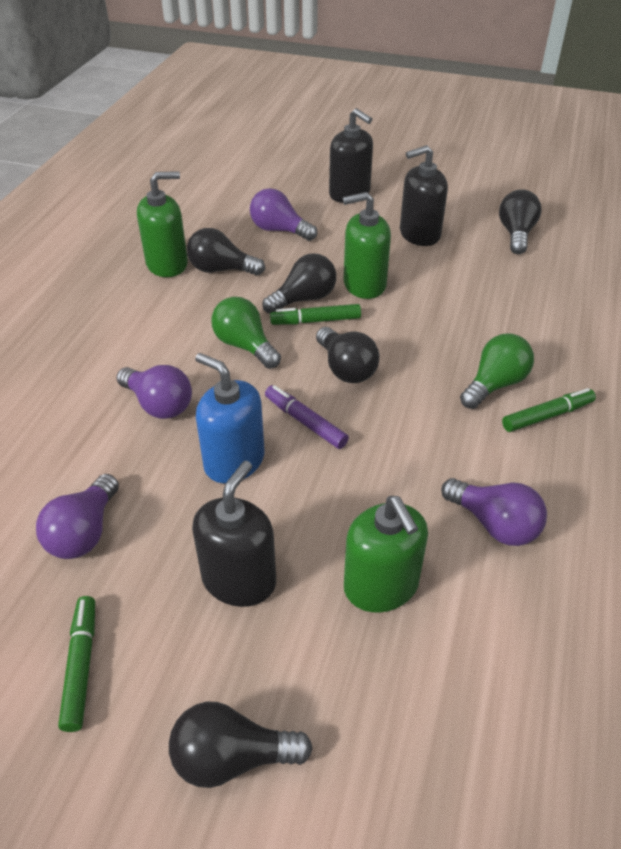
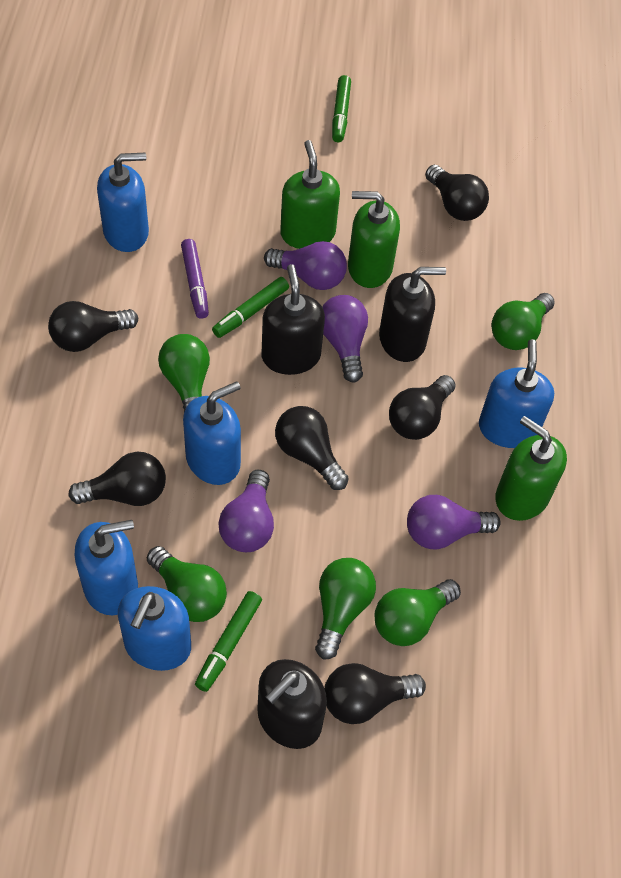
black light bulb: [169,702,313,788] [187,228,265,276] [262,253,336,314] [316,327,379,383] [499,189,542,254] = 5 -> [48,301,138,352] [68,452,166,506] [275,406,349,490] [324,663,426,724] [389,375,456,440] [425,165,489,221] = 6
blue soap dispenser: [195,353,265,483] = 1 -> [74,520,138,615] [97,153,149,252] [118,586,191,671] [183,382,241,485] [479,339,554,448] = 5
green light bulb: [211,297,281,369] [460,333,534,409] = 2 -> [147,546,227,622] [158,334,210,412] [315,558,376,660] [374,579,461,646] [492,293,555,350] = 5

